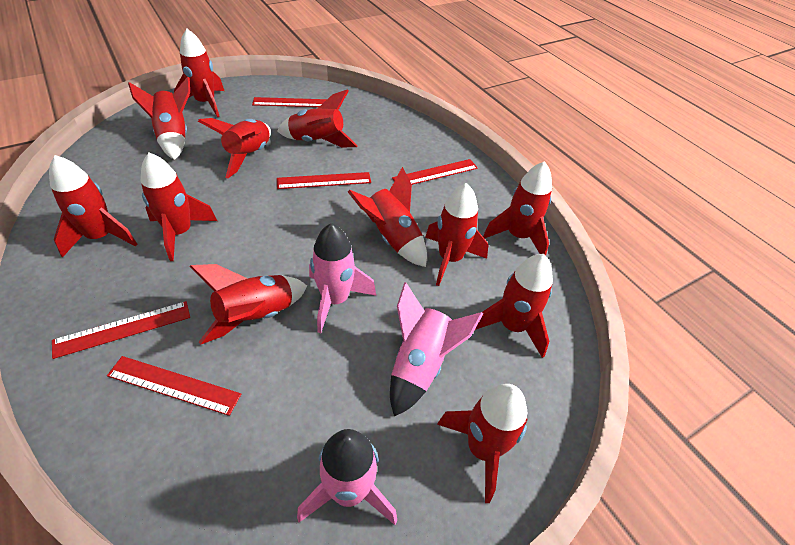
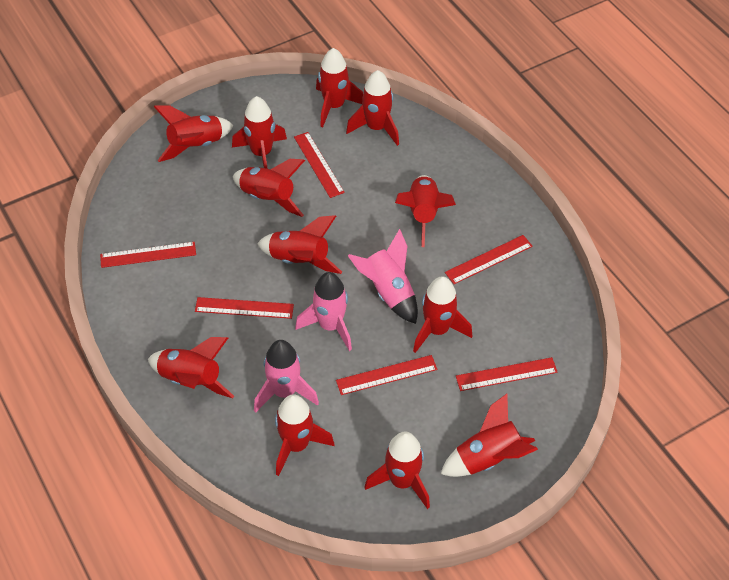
red ruler: [52,301,190,359] [107,356,241,416] [252,97,327,107] [277,172,371,189] [392,159,478,185] = 5 -> [100,242,196,268] [195,297,294,319] [294,132,345,198] [336,355,438,395] [445,235,533,284] [456,357,558,391] = 6

